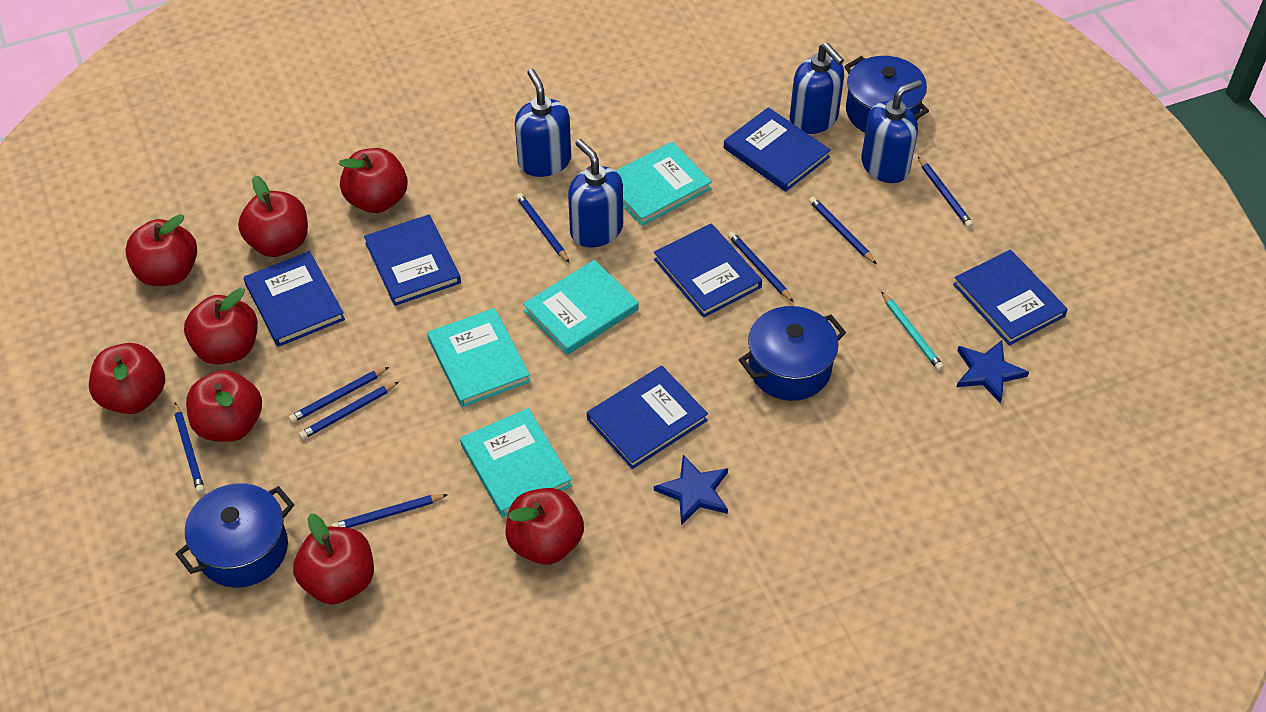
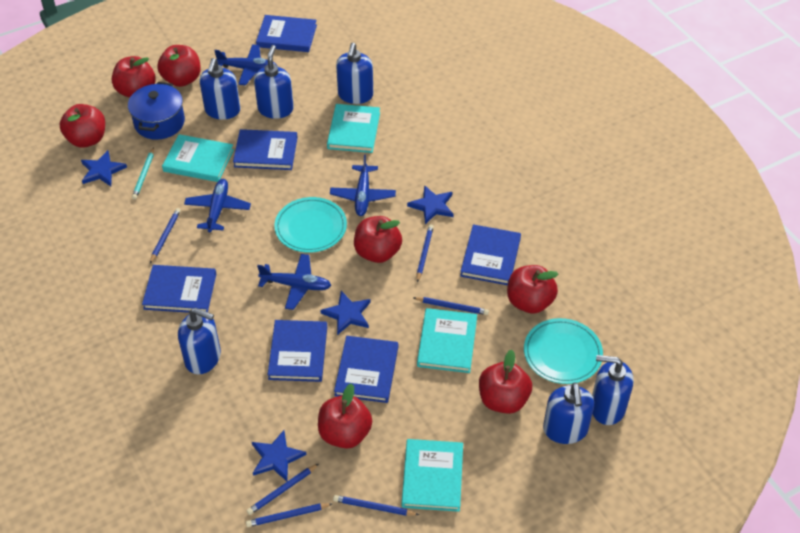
blue pencil: [174,403,205,494] [289,367,389,423] [299,382,399,440] [331,494,448,528] [516,193,569,263] [728,232,794,302] [809,197,877,264] [918,157,973,228] = 8 -> [150,208,181,263] [246,503,332,527] [247,464,319,515] [333,495,419,516] [414,297,489,315] [417,225,434,282] = 6
blue plane: none = 0 -> [184,179,251,233] [214,44,277,85] [257,254,331,310] [330,154,396,216] = 4
blue pot: [175,483,294,588] [739,306,846,401] [844,56,929,132] = 3 -> [128,82,185,140] = 1
blue soap dispenser: [515,69,571,177] [568,139,623,247] [790,43,844,134] [861,79,922,183] = 4 -> [178,308,221,374] [199,58,240,120] [254,45,294,119] [336,43,373,104] [543,382,594,444] [592,355,633,425] = 6
blue star: [654,455,728,525] [957,340,1029,403] = 2 -> [81,150,127,186] [252,430,306,481] [320,291,371,335] [407,185,454,224] = 4
red apple: [89,343,165,414] [125,214,197,286] [184,288,258,365] [186,370,262,442] [238,176,308,257] [293,513,374,605] [338,148,408,213] [506,488,584,564] = 8 -> [60,104,105,148] [112,56,156,98] [157,45,201,87] [318,383,372,449] [354,216,402,263] [479,350,532,414] [507,265,558,314] = 7
turquoise plate: none = 0 -> [274,197,347,253] [524,318,603,384] = 2

